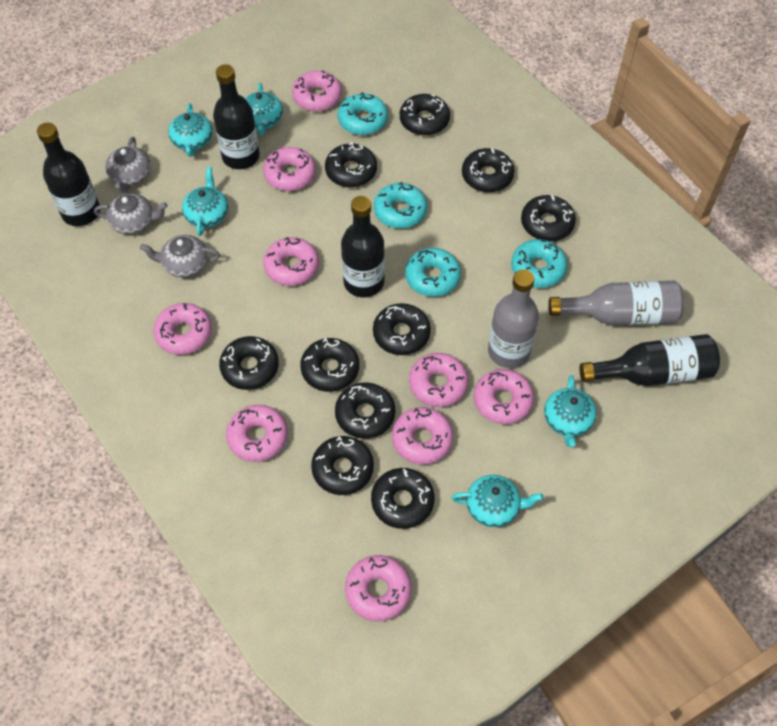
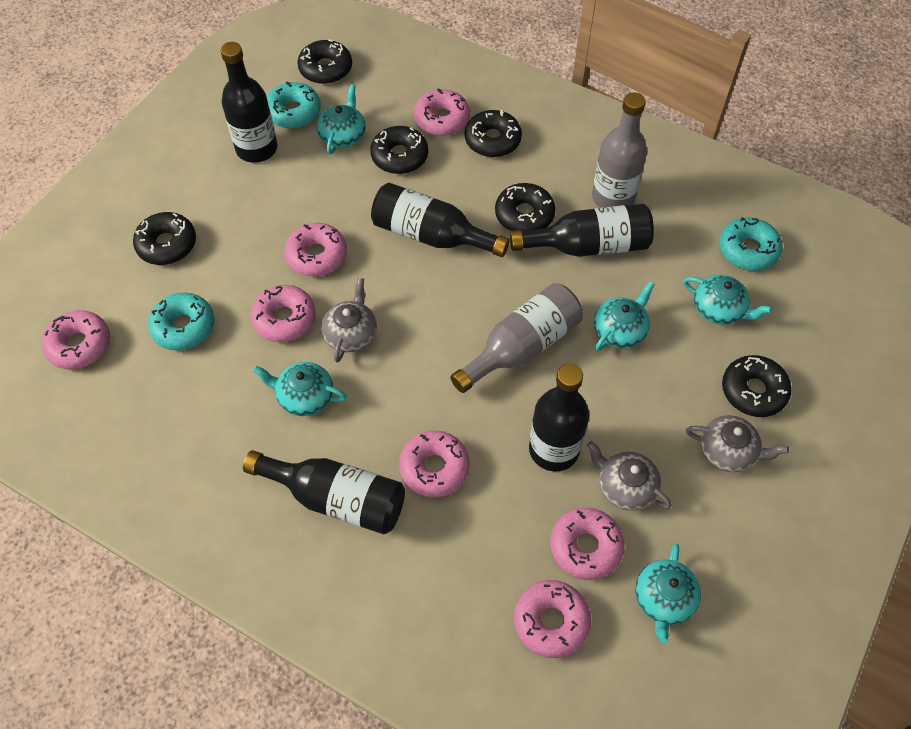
black bottle: [37,123,100,226] [213,64,260,169] [341,196,385,297] [580,334,720,386] = 4 -> [220,42,278,163] [243,450,405,534] [371,183,510,257] [510,204,654,257] [529,364,589,471] = 5
black donut: [219,336,279,390] [300,338,359,392] [311,436,374,495] [325,142,377,187] [335,382,395,439] [371,468,434,529] [373,303,431,355] [400,94,450,135] [462,148,514,192] [521,195,576,241] = 10 -> [133,212,196,265] [297,39,352,84] [370,126,428,174] [465,110,522,157] [495,183,556,231] [722,355,792,417] = 6
pink donut: [153,303,212,355] [226,405,288,462] [263,147,316,191] [263,237,319,286] [292,71,342,111] [345,555,412,622] [392,407,453,465] [409,353,469,407] [474,369,534,424] = 9 -> [42,310,110,369] [250,285,316,342] [285,223,347,276] [399,430,470,498] [414,89,470,136] [514,580,591,658] [550,508,625,580] = 7
turquoise donut: [338,92,388,135] [374,182,427,229] [405,248,461,297] [511,239,567,288] = 4 -> [148,292,215,351] [267,82,321,128] [719,217,783,271] = 3

